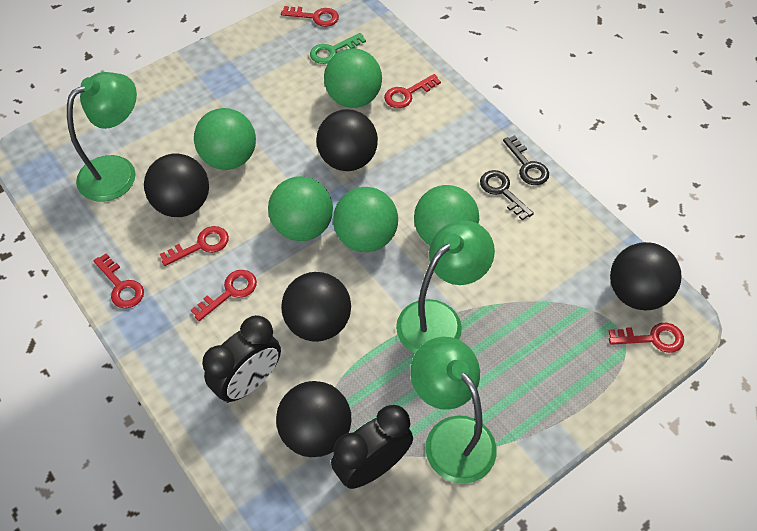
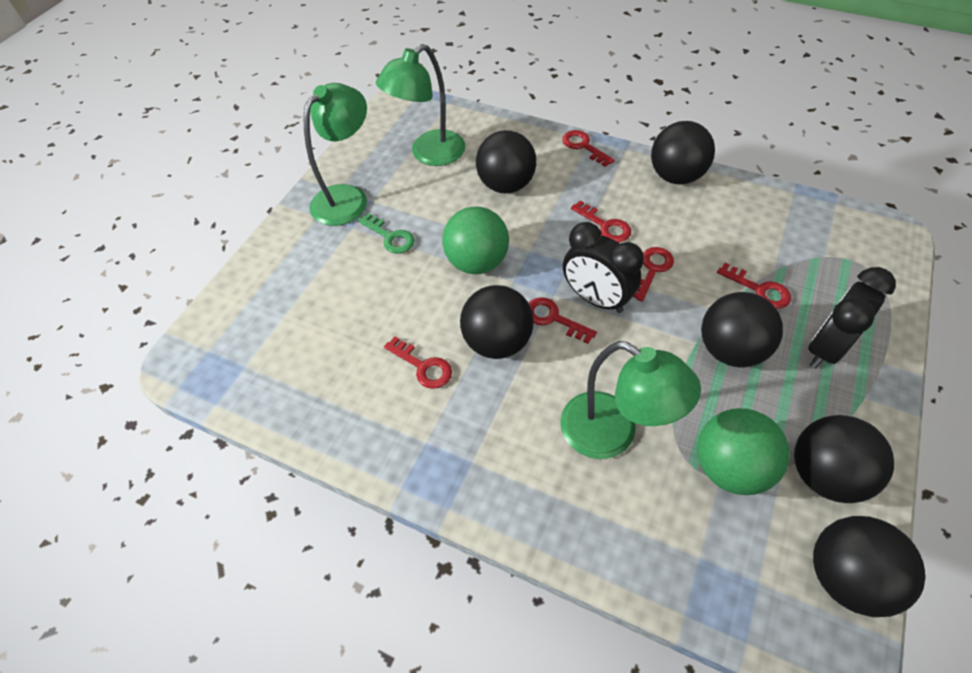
black ball: [144,154,209,217] [276,381,352,457] [281,272,351,342] [316,109,378,171] [610,242,682,311] = 5 -> [460,285,534,359] [476,130,536,194] [651,121,715,184] [701,292,783,367] [794,415,894,503] [813,516,925,617] = 6
black key: [480,170,534,220] [503,135,549,185] = 2 -> none = 0
green ball: [194,108,256,170] [268,176,333,241] [324,48,382,108] [333,187,398,252] [414,185,479,245] = 5 -> [442,207,509,274] [697,408,790,495] = 2

